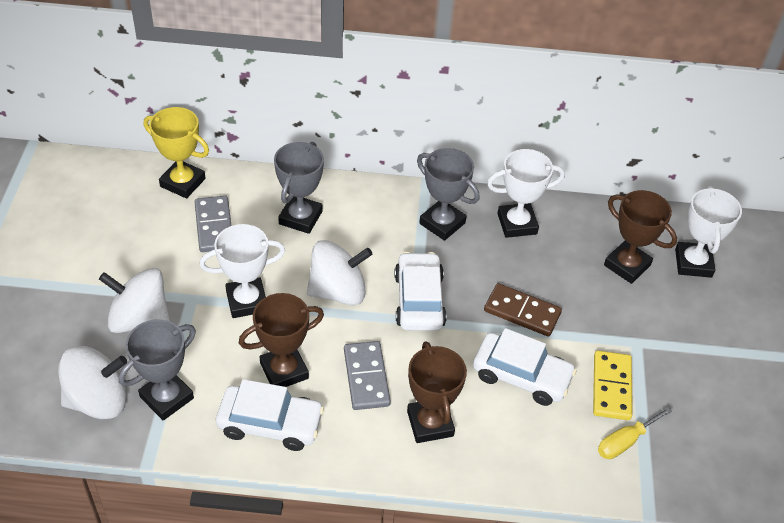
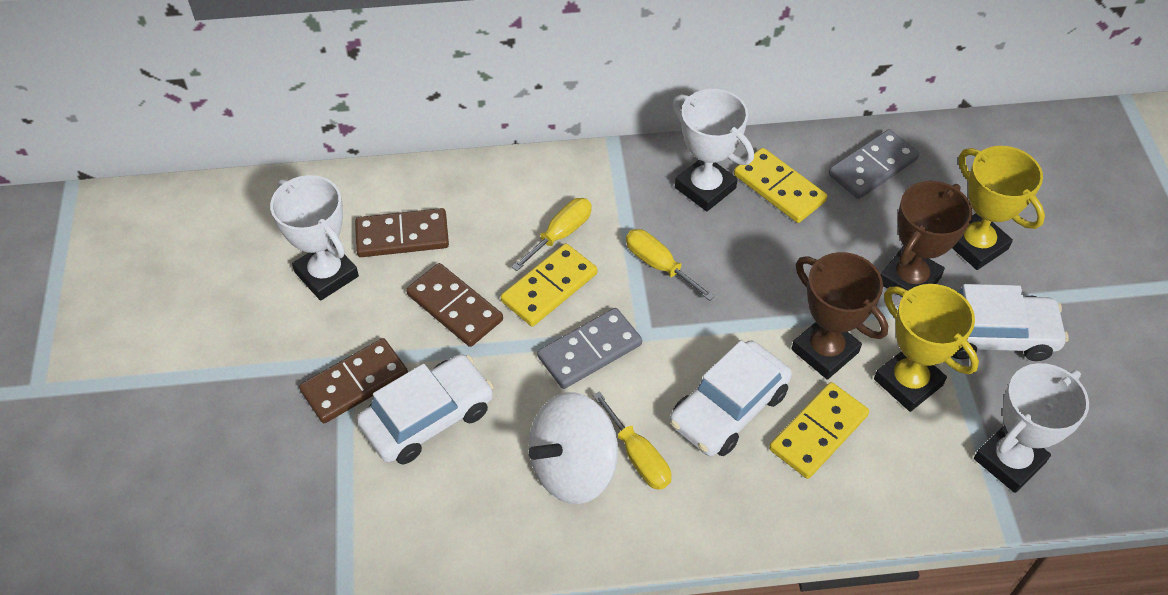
brown domino: [484,283,562,337] = 1 -> [299,338,408,423] [355,208,449,257] [406,263,503,347] = 3
brown trophy: [239,293,324,387] [407,342,467,443] [604,190,677,284] = 3 -> [791,252,888,380] [881,181,972,297] = 2
grey trophy: [119,319,196,421] [274,142,324,234] [417,148,479,241] = 3 -> none = 0
white spinning top: [58,346,127,419] [99,268,170,333] [307,240,372,306] = 3 -> [528,392,618,504] = 1
yellow domino: [593,351,632,420] = 1 -> [501,243,597,326] [734,148,827,223] [769,382,869,479] = 3
yellow screwdriver: [598,407,672,459] = 1 -> [512,198,592,271] [593,391,671,490] [626,229,715,301] = 3
yellow trophy: [144,107,209,199] = 1 -> [874,284,979,412] [952,146,1045,270] = 2

